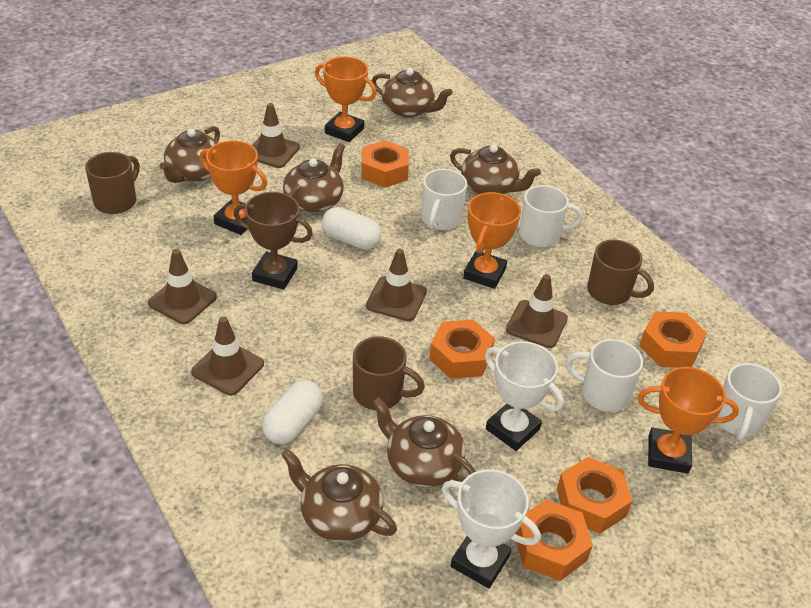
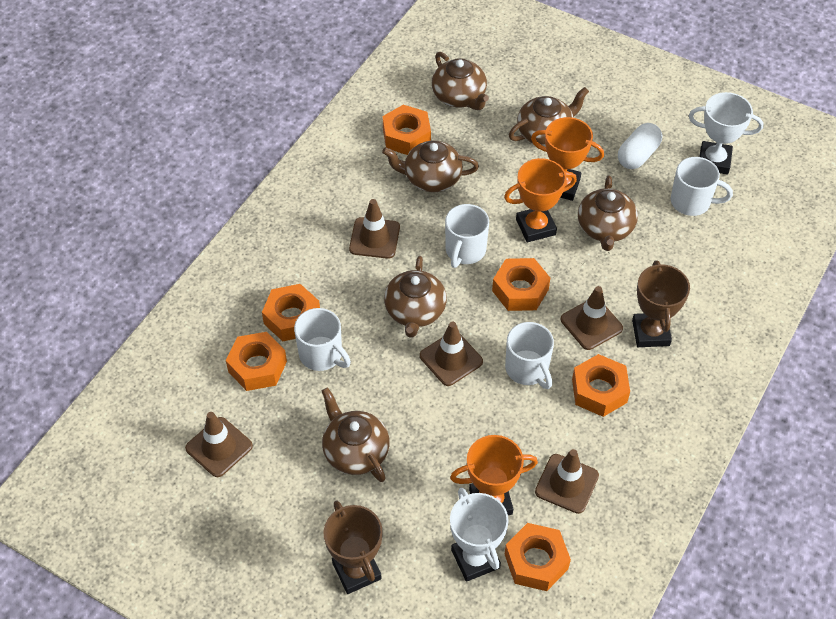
brown mug: [85,152,140,214] [353,336,425,410] [587,239,654,305] = 3 -> none = 0
brown trophy: [233,192,313,290] = 1 -> [323,500,383,594] [632,260,690,347] = 2
orange nut: [362,140,409,188] [429,319,495,379] [515,500,593,581] [557,457,632,534] [639,311,707,368] = 5 -> [226,332,287,391] [262,284,320,341] [382,105,431,155] [492,258,550,311] [505,523,571,591] [572,354,630,417] = 6
orange trophy: [200,140,267,235] [315,57,377,142] [463,192,521,289] [638,367,739,474] = 4 -> [450,435,538,515] [504,158,577,242] [531,117,604,201] = 3
white capsule: [262,380,323,444] [322,207,381,250] = 2 -> [618,123,662,169] = 1

